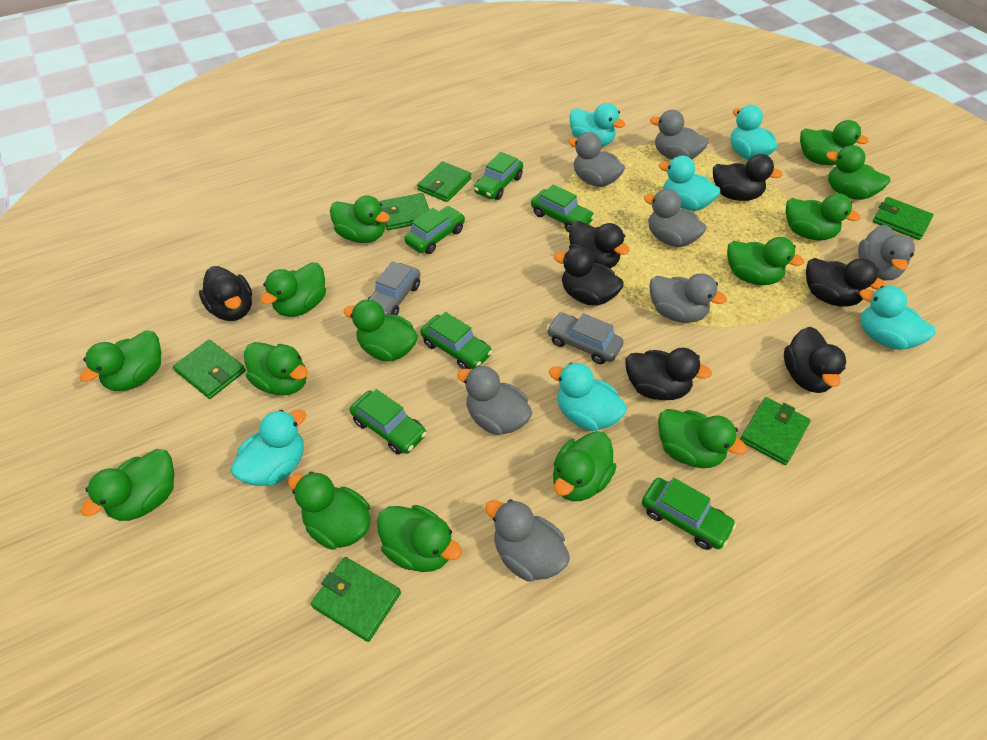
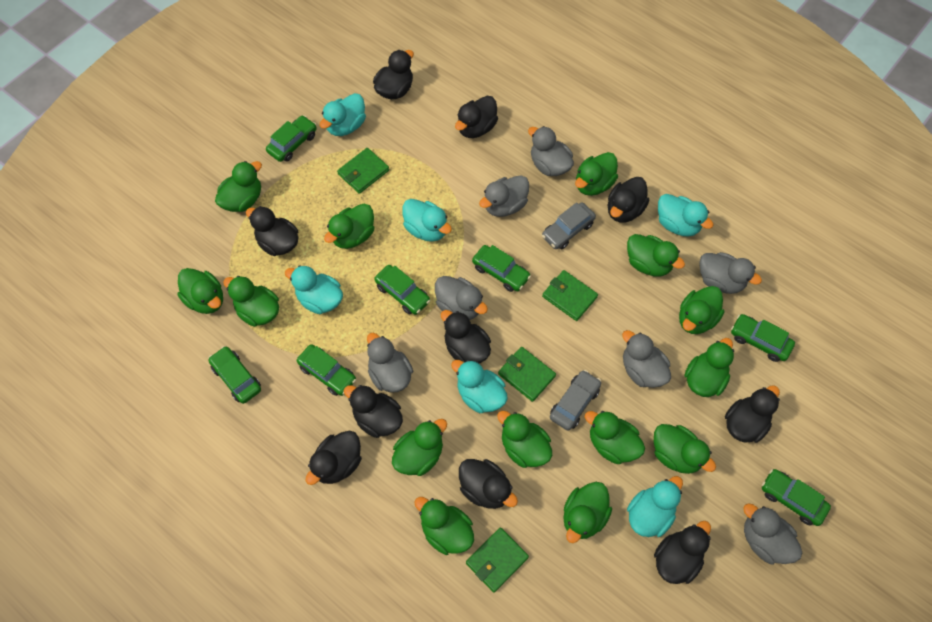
black duck: [199,266,252,321] [554,246,624,306] [569,221,630,268] [626,348,712,400] [713,154,783,201] [784,327,846,393] [806,258,886,307] = 7 -> [246,206,299,256] [305,430,362,485] [344,385,403,438] [373,50,414,99] [441,310,491,363] [455,96,498,138] [459,459,518,509] [608,177,649,223] [654,521,711,584] [725,385,780,443] = 10
green car: [350,389,427,455] [404,206,465,254] [420,312,493,369] [474,152,523,200] [531,184,595,232] [642,478,736,550] = 6 -> [208,346,261,404] [266,115,317,162] [297,344,356,396] [374,265,430,315] [472,245,531,292] [731,314,795,362] [762,469,831,526] = 7
green wallet: [173,339,246,399] [311,557,401,642] [379,193,430,230] [417,161,472,202] [740,397,811,465] [873,197,934,240] = 6 -> [337,148,389,194] [466,528,529,593] [498,347,556,402] [542,270,598,321] = 4

